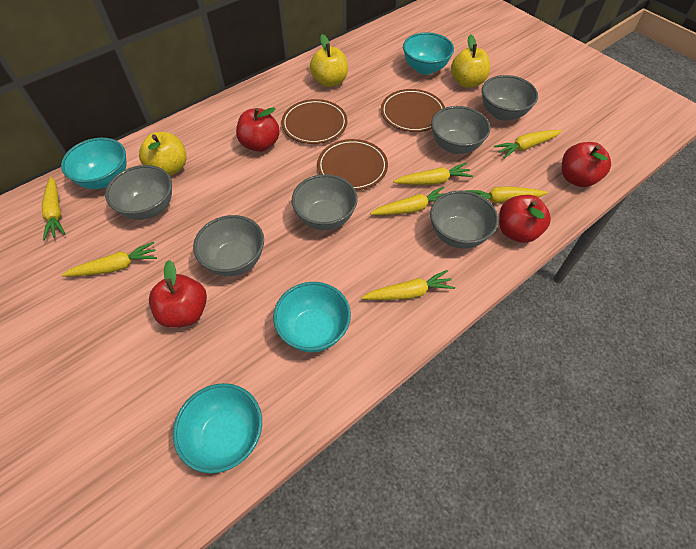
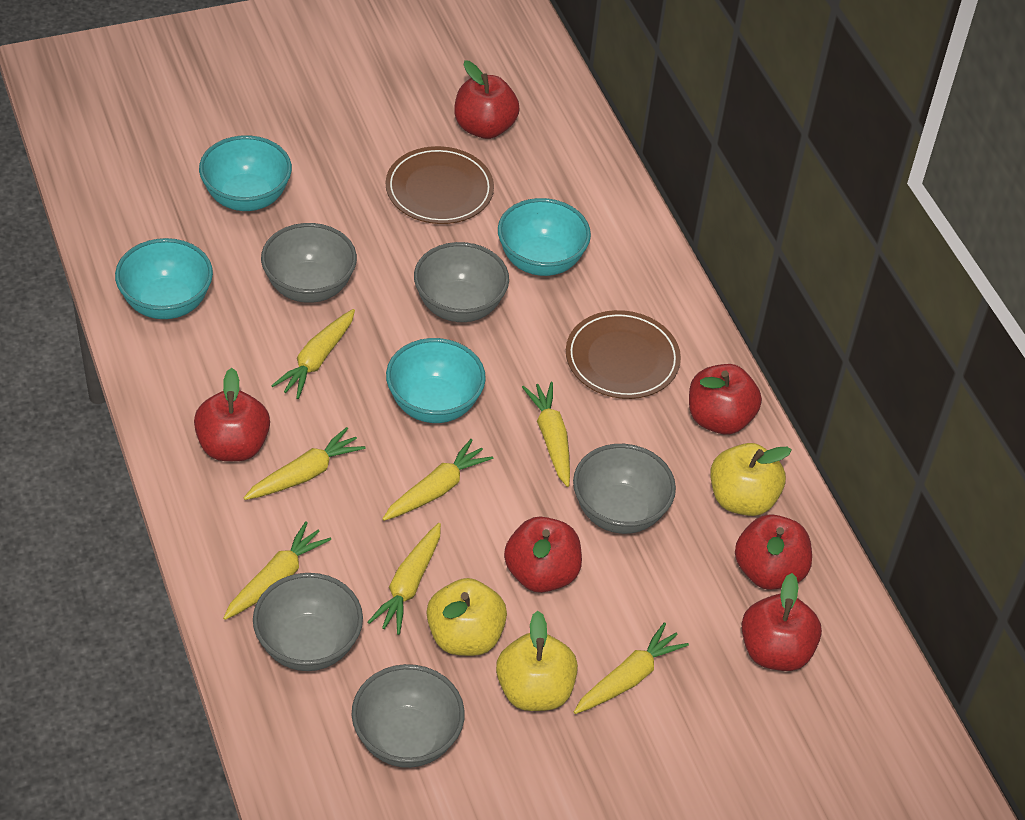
brown plate: [281,99,347,144] [317,139,388,190] [381,89,445,132] = 3 -> [386,146,494,224] [566,310,681,399] = 2
grey bowl: [105,165,172,220] [193,215,264,276] [292,174,358,230] [430,191,498,249] [431,106,491,154] [482,75,538,121] = 6 -> [253,573,363,671] [261,223,357,303] [352,664,465,768] [414,242,509,322] [573,444,676,534] = 5
red apple: [149,260,207,328] [236,107,280,152] [499,195,551,243] [562,142,611,187] = 4 -> [194,368,270,461] [454,60,520,139] [504,517,582,593] [689,364,762,434] [735,514,812,590] [742,573,822,671] = 6

